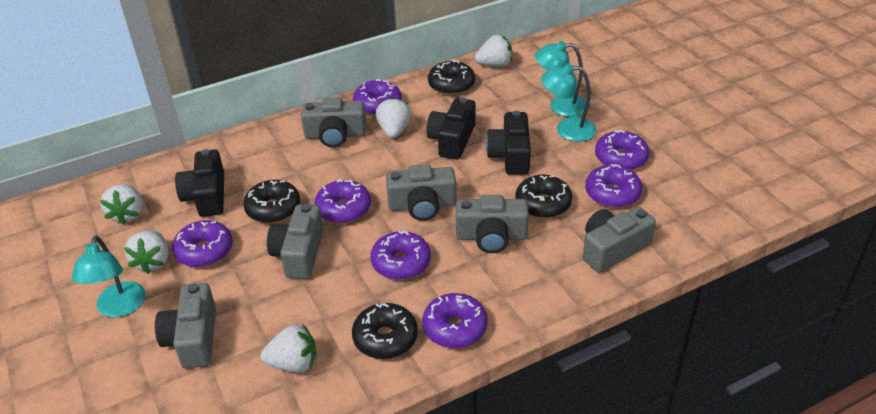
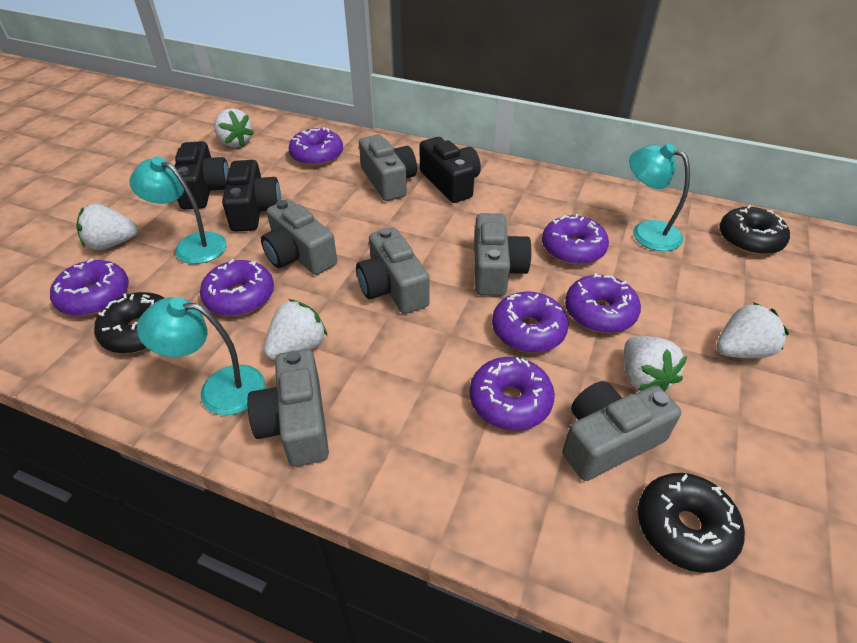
black donut: [243,180,300,223] [352,303,418,359] [428,60,475,95] [515,175,572,218] = 4 -> [94,292,164,354] [638,473,745,573] [719,205,790,255] = 3

